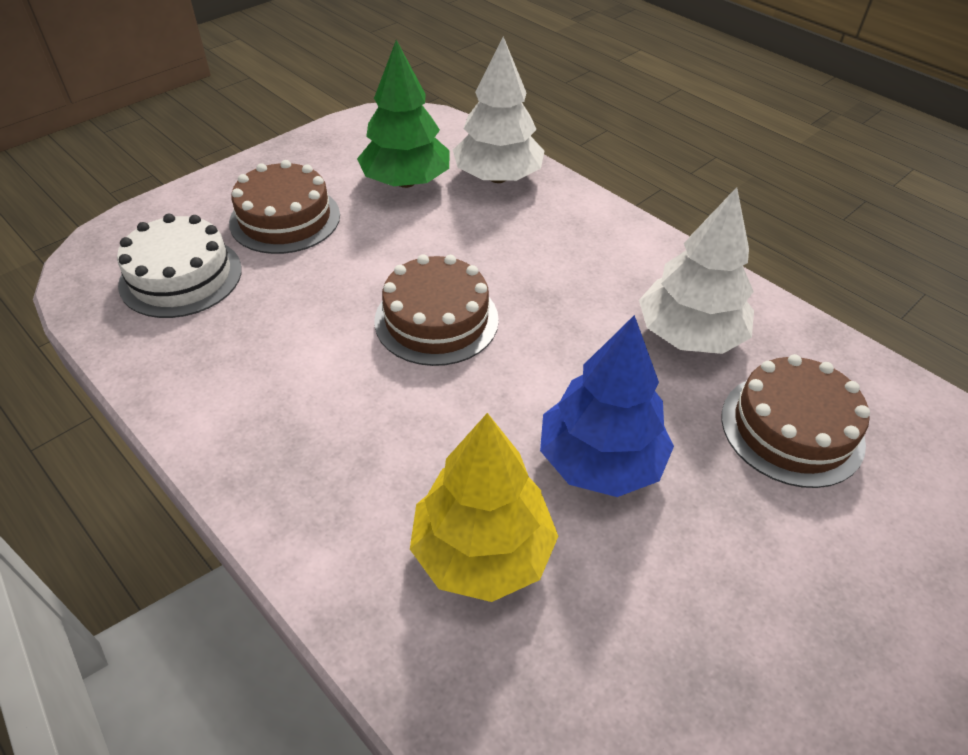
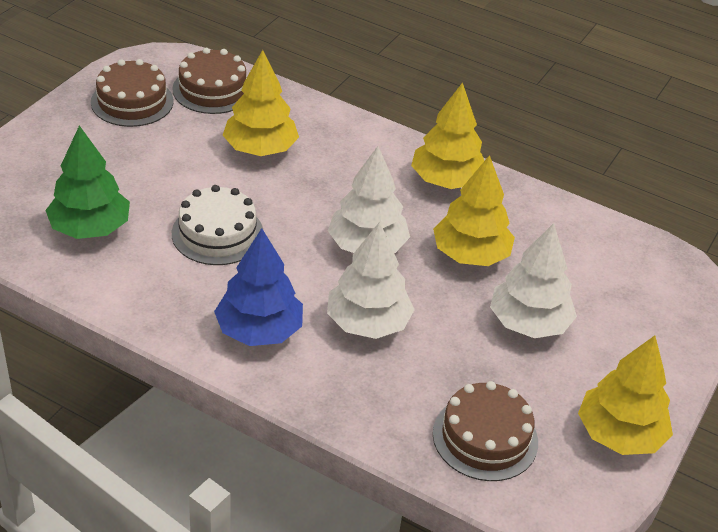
white tree: [453,36,544,183] [639,187,754,354] = 2 -> [327,222,415,339] [328,146,410,253] [490,223,577,338] = 3
yellow tree: [410,413,558,602] = 1 -> [223,50,299,156] [411,82,484,189] [433,155,515,266] [578,335,673,455] = 4

